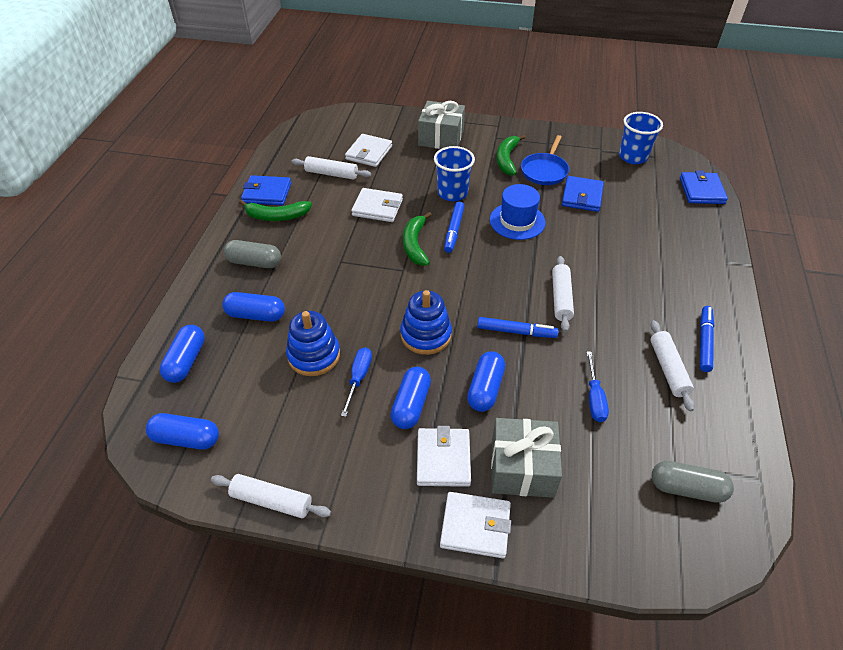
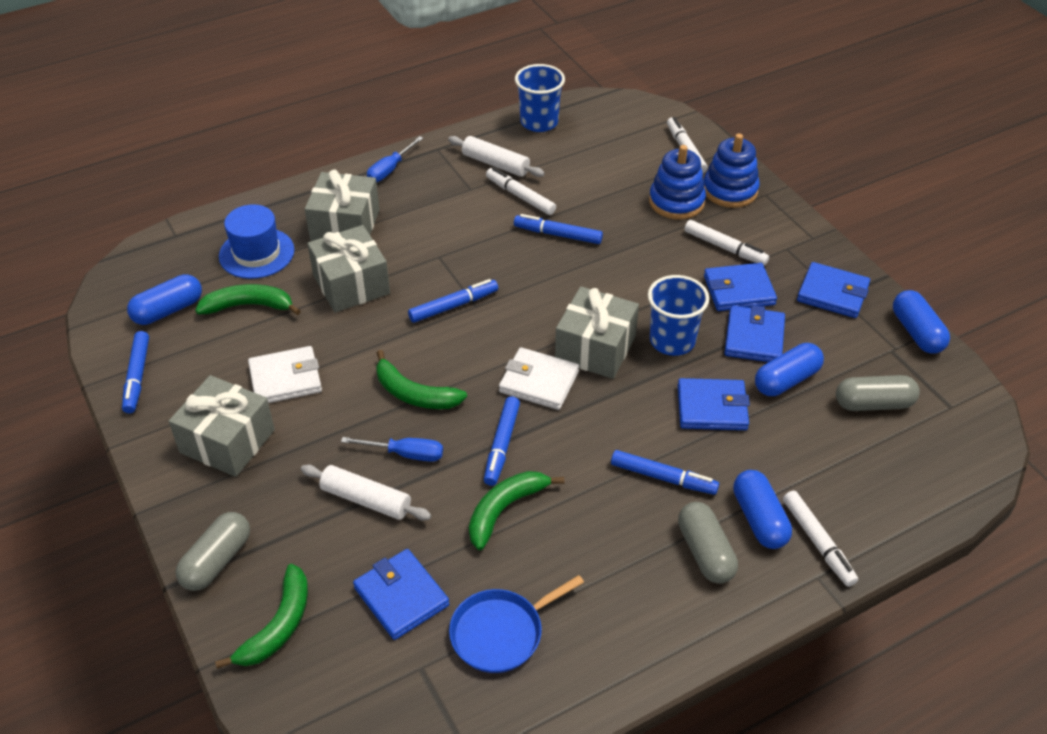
blue capsule: [146,413,219,450] [159,325,205,383] [222,292,285,322] [391,367,431,429] [467,351,505,412] = 5 -> [127,274,202,325] [733,470,792,549] [755,343,824,396] [893,290,950,354] = 4
blue marker: [444,202,464,253] [477,317,559,338] [700,306,714,372] = 3 -> [122,331,149,413] [408,279,498,323] [484,396,520,486] [514,214,603,244] [611,450,719,495] = 5
blue wallet: [241,175,291,205] [562,176,604,212] [680,170,728,204] = 3 -> [353,549,449,640] [678,378,750,430] [704,263,777,311] [725,305,785,362] [797,262,870,318] = 5
green banana: [239,200,312,221] [403,212,432,266] [497,135,526,176] = 3 -> [195,284,301,315] [215,564,308,669] [376,350,467,409] [469,471,564,550] = 4
grey capsule: [224,240,281,268] [652,461,734,503] = 2 -> [176,512,250,591] [678,502,738,584] [836,375,920,411] = 3
grey gift: [418,101,465,149] [491,418,562,498] = 2 -> [169,375,275,477] [305,170,380,241] [307,225,390,313] [555,286,639,379] = 4
white marker: none = 0 -> [486,167,556,215] [667,117,708,173] [684,220,769,265] [783,491,858,587] = 4
white rolling pin: [211,474,331,518] [292,156,371,180] [552,256,574,332] [650,320,694,411] = 4 -> [301,465,431,521] [448,136,545,177] = 2
white wallet: [345,134,392,167] [351,188,403,222] [417,426,471,487] [440,492,511,558] = 4 -> [248,346,322,403] [499,347,579,410] = 2

